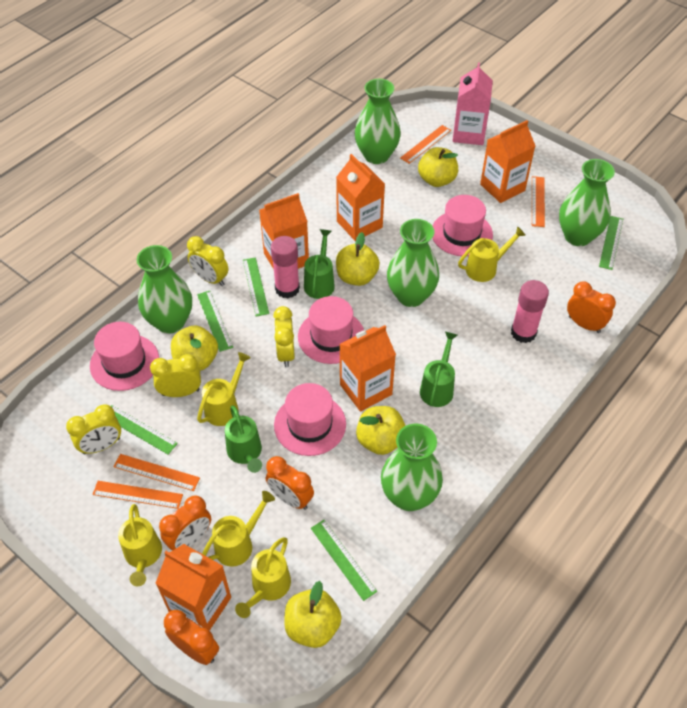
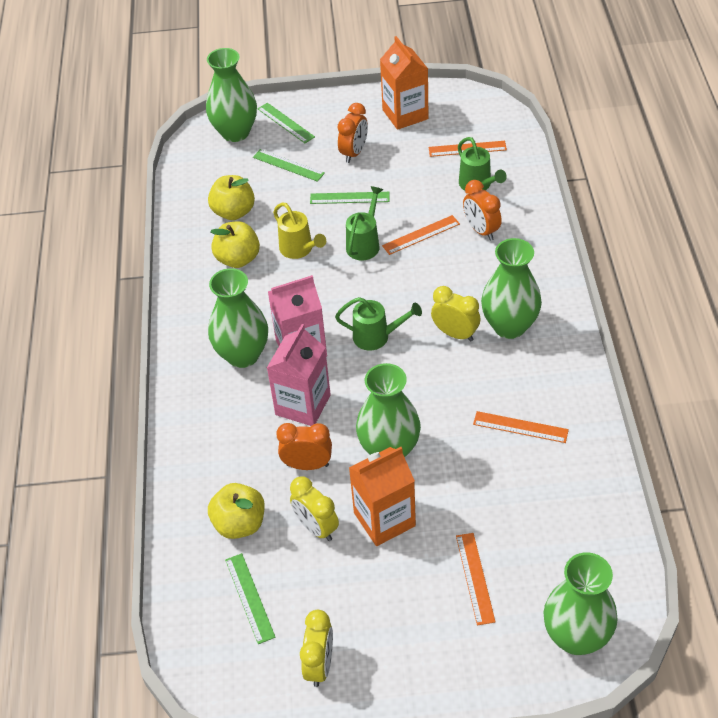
green ruler: [111,405,178,455] [197,291,233,352] [243,257,269,316] [311,520,377,601] [599,216,623,270] = 5 -> [225,553,276,644] [253,149,325,182] [257,103,315,143] [310,192,389,204] = 4
orange carton: [155,544,231,631] [259,193,309,269] [336,154,385,241] [339,325,396,412] [480,120,535,203] = 5 -> [349,447,416,546] [380,36,428,130] = 2
orange clock: [159,495,211,551] [164,610,219,665] [266,456,314,510] [567,281,616,333] = 4 -> [276,423,332,470] [338,103,368,163] [463,180,502,241] = 3
pink carton: [453,62,493,145] = 1 -> [267,324,331,426] [268,275,327,357] = 2
pink glue stick: [271,236,300,298] [511,280,549,343] = 2 -> none = 0
pink hat: [90,322,159,391] [274,383,346,456] [298,296,364,364] [432,195,493,256] = 4 -> none = 0
yellow apple: [171,326,218,371] [284,581,342,648] [336,232,380,286] [356,406,405,455] [418,147,458,187] = 5 -> [208,175,255,220] [208,483,265,539] [211,221,260,268] = 3
yellow clock: [66,404,121,454] [150,354,201,397] [187,236,228,286] [273,306,295,367] = 4 -> [290,476,339,541] [300,610,333,687] [431,286,480,341] = 3
yellow watering can: [118,504,162,586] [197,352,251,426] [202,491,275,566] [235,537,291,618] [458,226,526,282] = 5 -> [273,203,326,259] = 1

